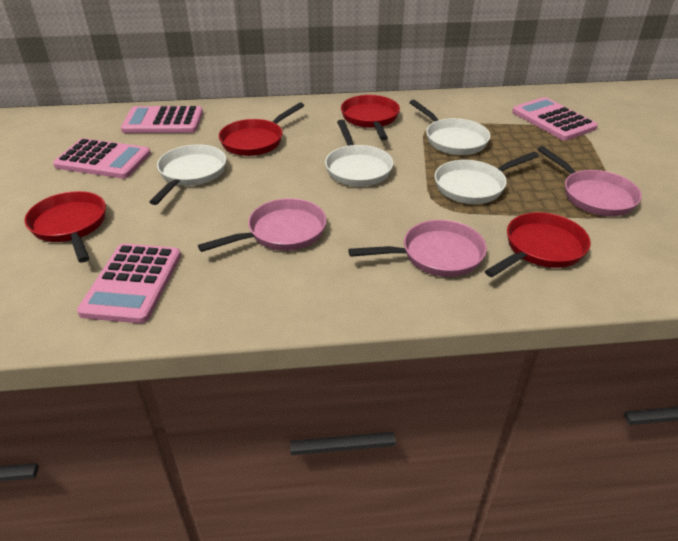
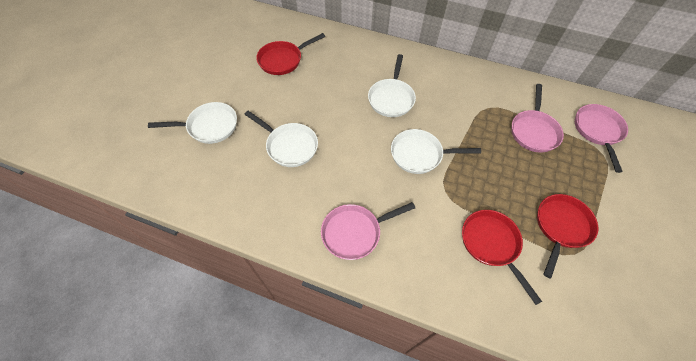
pink calculator: [53,138,151,179] [77,243,181,324] [121,106,203,133] [512,97,598,141] = 4 -> none = 0
red pan: [24,191,106,263] [219,102,304,156] [341,95,400,140] [485,212,591,277] = 4 -> [256,33,325,75] [462,210,542,305] [537,194,598,278] = 3

